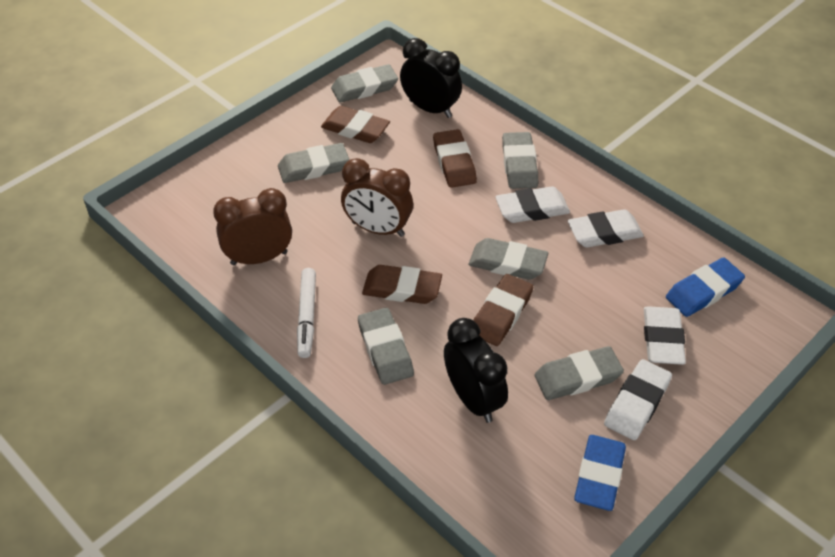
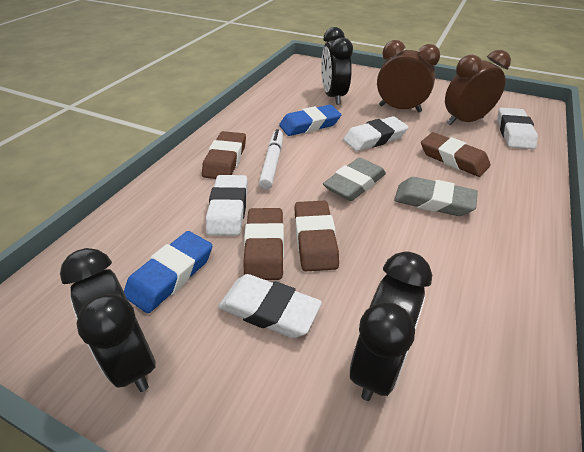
black clock: [400,38,462,118] [444,318,508,423] = 2 -> [60,248,155,392] [321,27,353,105] [350,251,432,401] = 3
grey eraser: [278,143,349,183] [331,64,398,103] [358,308,414,385] [469,238,549,280] [502,132,538,189] [534,346,624,400] = 6 -> [323,157,386,201] [394,177,478,216] = 2

